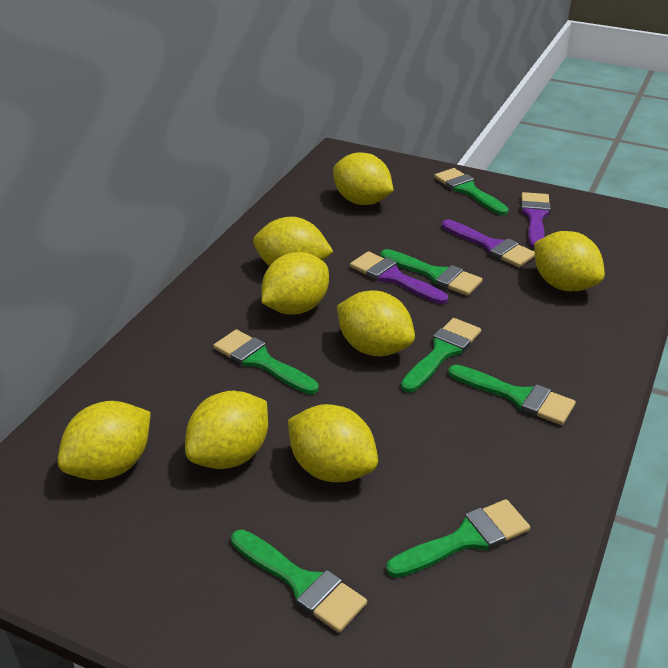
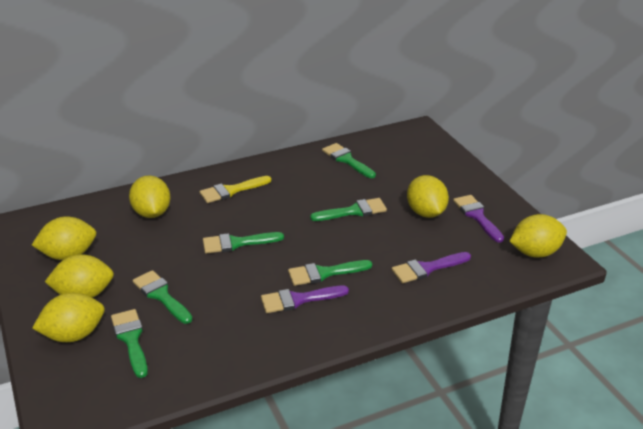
green brush: [213,329,318,394] [231,529,367,633] [380,249,483,296] [386,499,530,578] [401,318,481,393] [434,168,509,215] [448,365,576,425] = 7 -> [111,309,148,378] [133,270,193,324] [203,232,284,254] [288,260,372,286] [310,198,387,221] [322,143,376,178] = 6
yellow brush: none = 0 -> [200,176,272,203] = 1
yellow lemon: [58,401,151,480] [185,391,268,469] [253,217,333,266] [261,252,329,315] [288,404,378,482] [333,152,394,205] [337,290,415,356] [534,231,605,291] = 8 -> [32,217,96,260] [32,293,105,342] [45,254,114,298] [129,176,171,218] [407,175,449,218] [509,214,567,258] = 6

